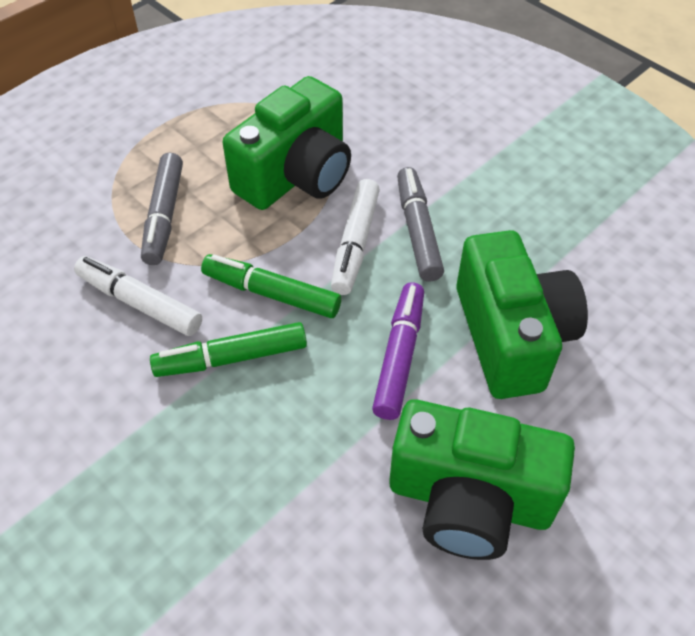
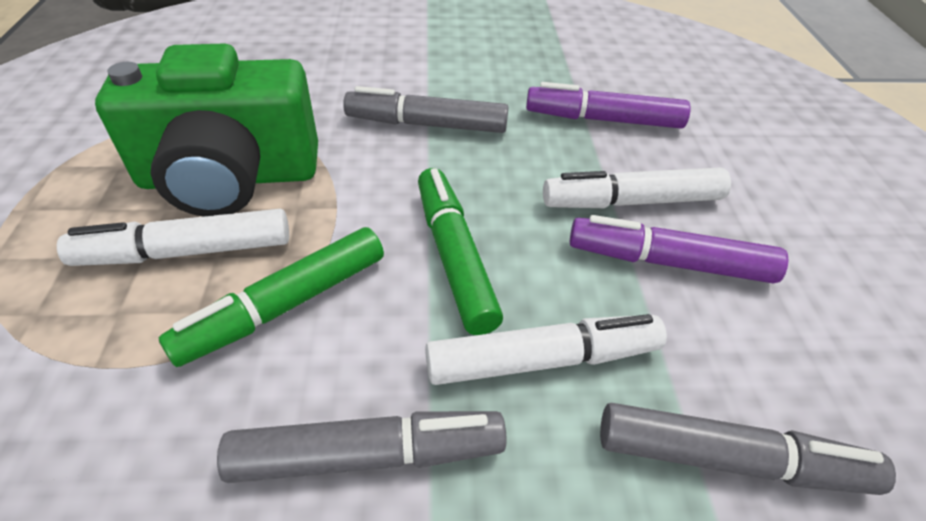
green camera: [222,76,351,210] [389,399,575,560] [456,230,588,399] = 3 -> [95,43,318,217] = 1
grey marker: [141,153,183,265] [397,167,444,282] = 2 -> [217,411,507,483] [343,86,509,133] [600,403,896,495] = 3
purple marker: [372,282,424,420] = 1 -> [526,82,691,128] [570,215,788,283] = 2
white marker: [74,256,202,336] [331,179,380,295] = 2 -> [57,209,289,266] [425,314,667,385] [543,167,731,208] = 3

